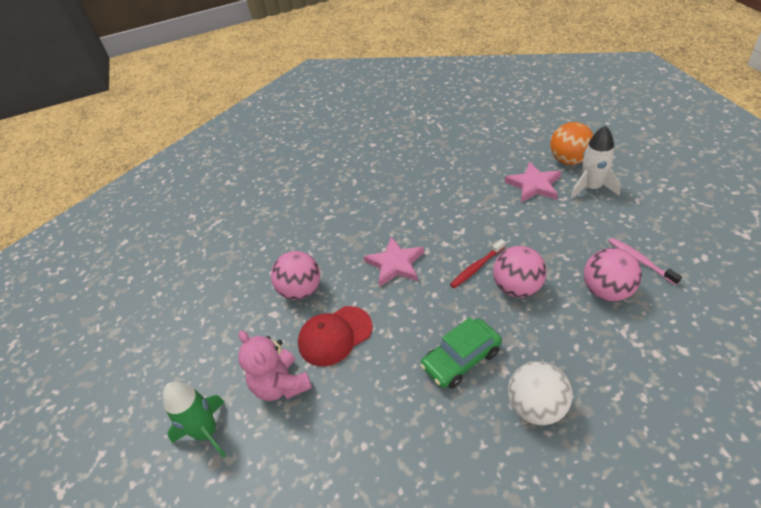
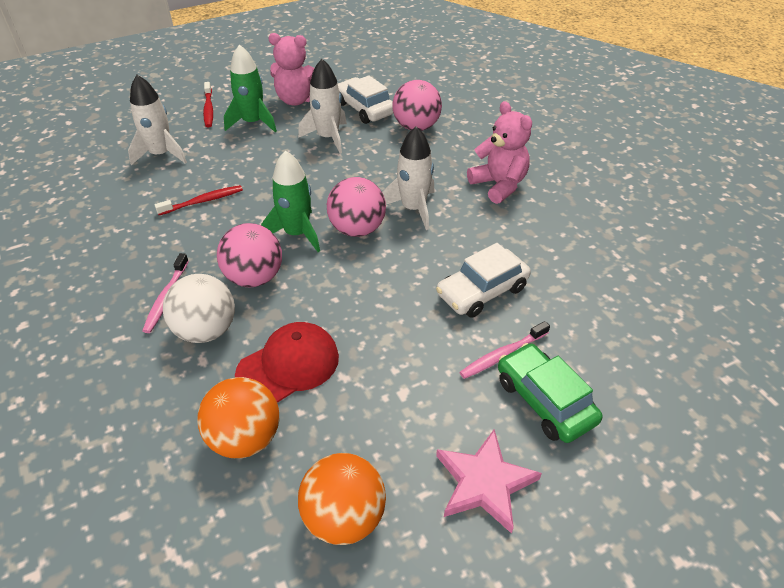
green rocket: [163,382,226,458] = 1 -> [224,45,277,132] [261,150,320,252] = 2
orange ball: [550,122,593,165] = 1 -> [197,377,279,458] [298,453,386,545] = 2
pink star: [364,237,424,287] [505,162,561,203] = 2 -> [436,429,542,534] = 1
pink teddy bear: [238,331,312,401] = 1 -> [268,33,314,106] [467,101,532,204] = 2
pink toothbrush: [609,238,682,285] = 1 -> [142,253,189,333] [460,321,550,379] = 2
red toothbrush: [450,239,505,288] = 1 -> [155,185,243,215] [203,82,213,127] = 2
white car: none = 0 -> [338,75,394,124] [436,243,531,318] = 2
white rocket: [571,125,621,199] = 1 -> [128,75,187,165] [298,59,347,154] [382,126,435,230] = 3

